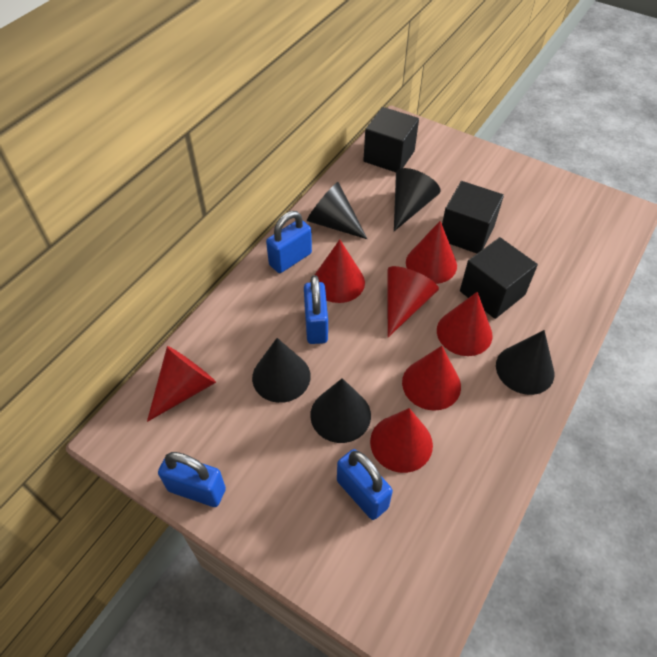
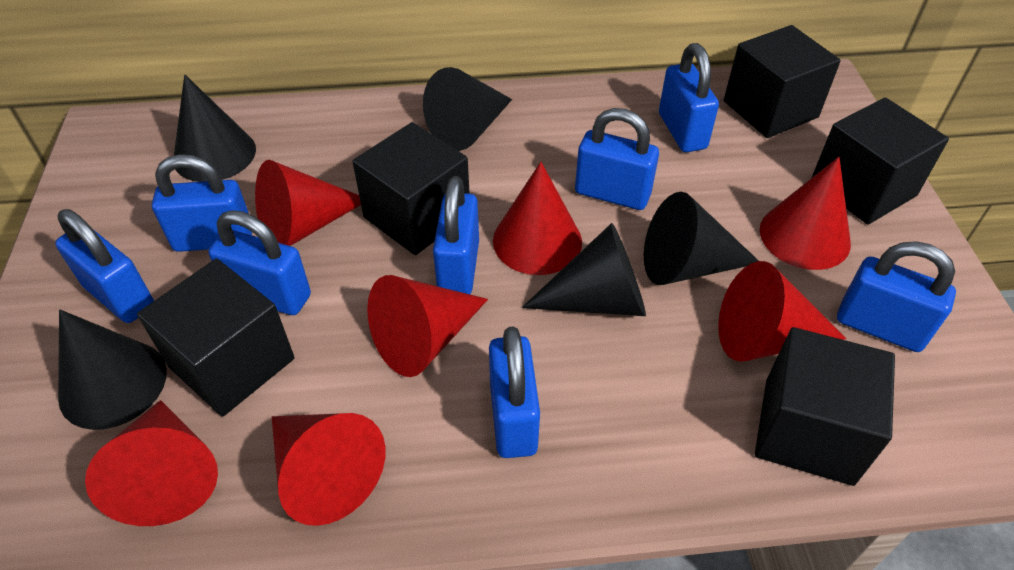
black cube: [363,107,419,172] [442,181,504,253] [460,237,538,319] = 3 -> [137,259,295,417] [352,122,470,255] [724,25,841,138] [755,327,895,486] [812,97,949,225] = 5
blue padlock: [158,452,226,507] [266,211,312,273] [304,275,328,344] [337,449,393,520] = 4 -> [55,209,154,323] [152,154,252,252] [208,210,311,315] [433,176,479,294] [489,326,540,458] [575,108,659,210] [659,43,719,152] [837,241,956,352] = 8

